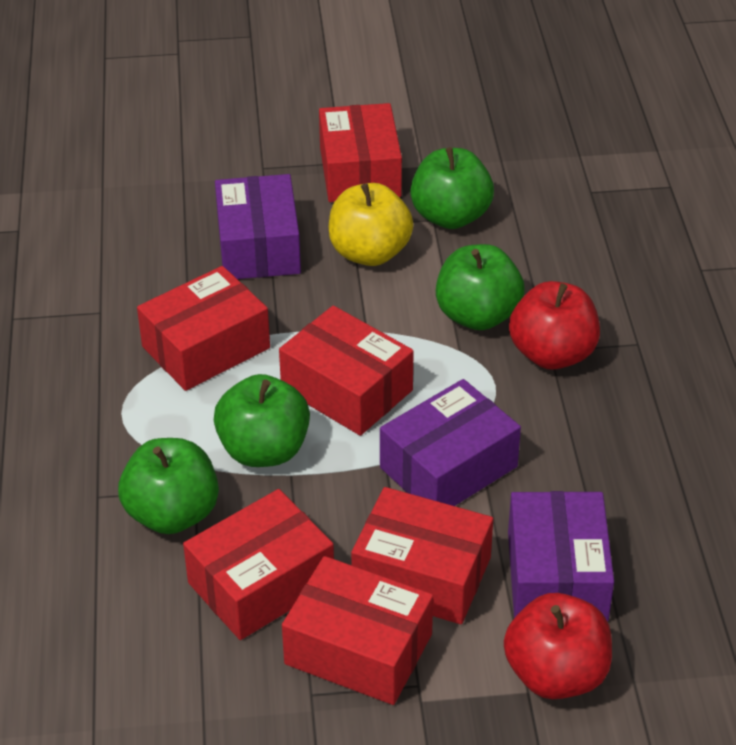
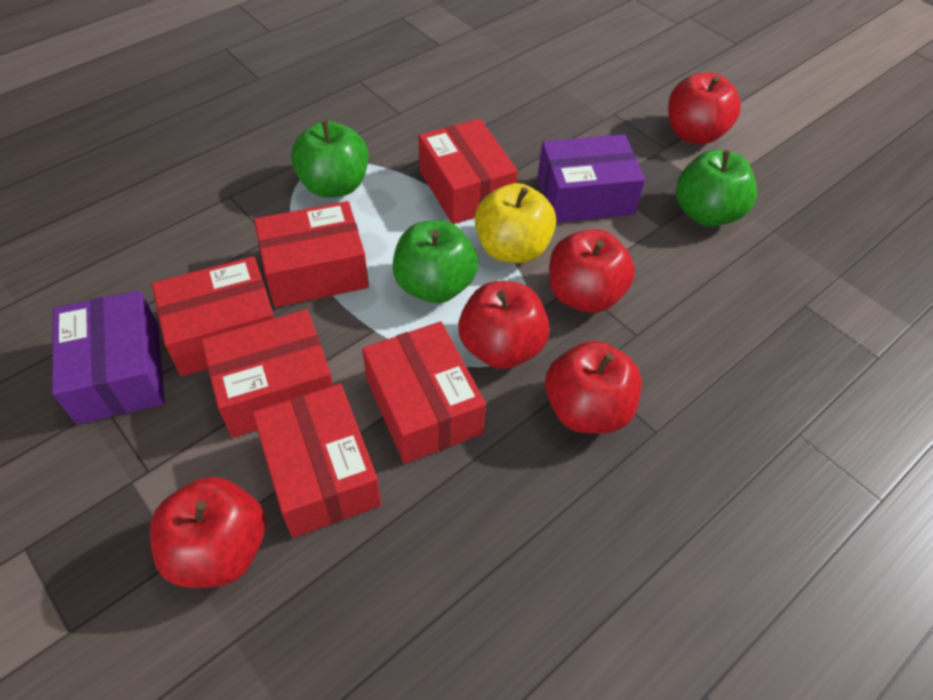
green apple: [118,438,219,534] [214,374,310,467] [410,147,494,229] [436,244,525,330] = 4 -> [291,121,369,198] [392,220,478,303] [676,150,757,227] = 3
purple box: [215,174,301,279] [380,379,521,506] [508,491,614,622] = 3 -> [52,290,165,424] [537,134,645,223] = 2
red apple: [504,593,612,699] [509,281,600,370] = 2 -> [150,477,266,588] [458,281,550,369] [545,341,642,434] [549,229,635,313] [668,72,741,144] = 5

